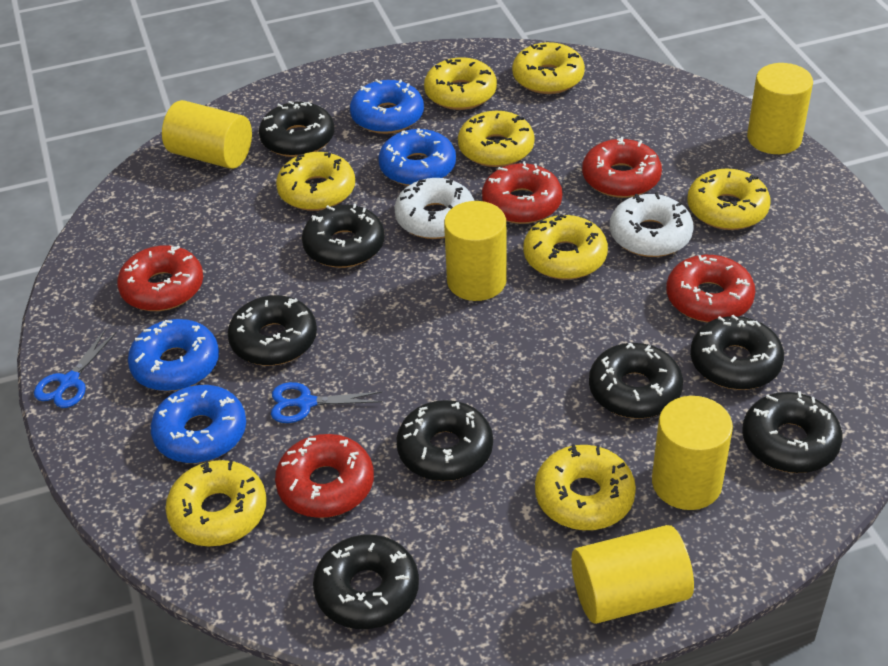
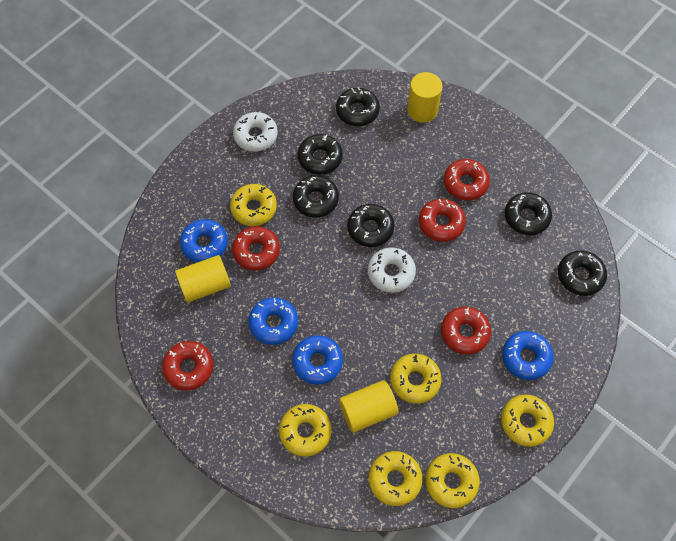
black donut: [228,295,317,366] [259,101,334,157] [302,203,385,268] [313,535,419,629] [397,400,493,481] [589,343,683,419] [690,315,784,390] [742,391,842,473] = 8 -> [293,175,339,218] [297,134,343,175] [336,87,380,126] [347,204,394,247] [505,192,552,235] [558,250,607,296] = 6
blue scissors: [34,330,117,408] [271,382,382,423] = 2 -> none = 0
yellow cylinder: [162,100,252,169] [444,201,507,301] [571,525,694,624] [652,396,733,510] [747,63,813,154] = 5 -> [175,255,231,303] [339,380,398,433] [407,72,442,123] = 3
yellow donut: [165,460,267,546] [276,152,355,211] [424,57,497,110] [458,111,535,167] [512,42,585,94] [523,215,608,280] [535,444,636,530] [687,168,770,230] = 8 -> [230,184,277,226] [279,404,332,457] [369,451,422,506] [390,354,441,404] [425,453,480,508] [501,394,554,447] = 6

